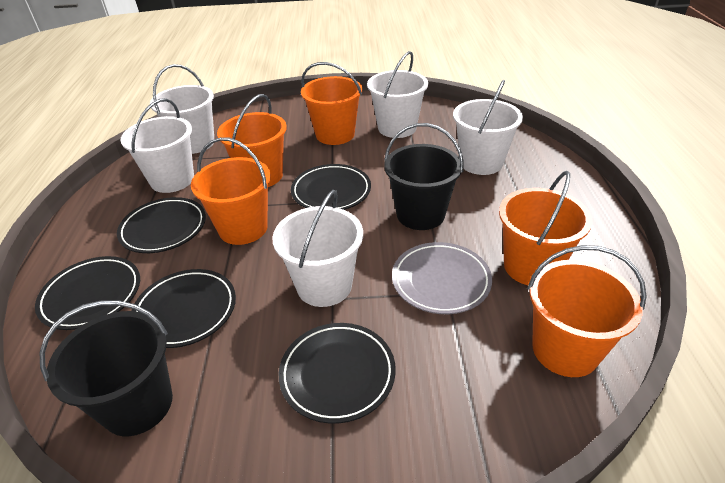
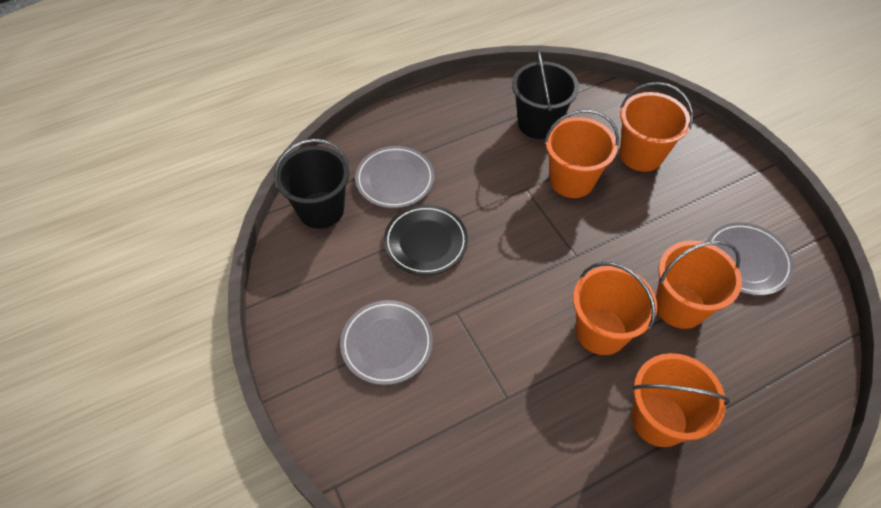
black plate: [35,256,140,330] [117,197,206,253] [132,269,236,348] [279,323,396,424] [291,164,371,210] = 5 -> [384,205,468,275] = 1
grey plate: [392,242,492,314] = 1 -> [340,300,433,385] [355,146,434,208] [707,222,794,296] = 3
white bucket: [120,98,194,193] [150,64,214,154] [272,190,363,307] [367,51,428,138] [453,80,523,175] = 5 -> none = 0

